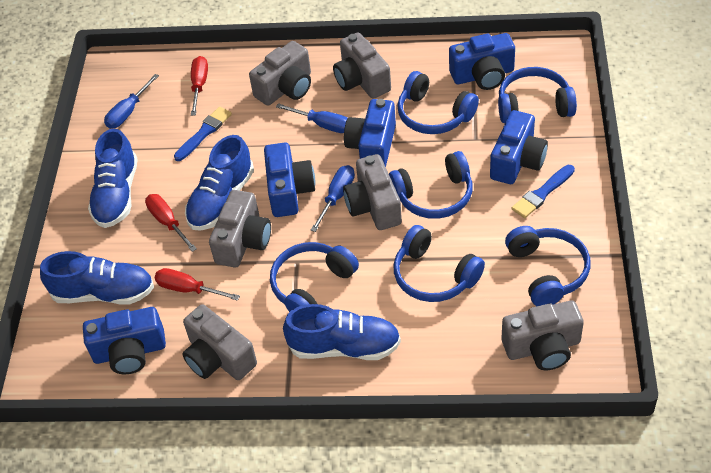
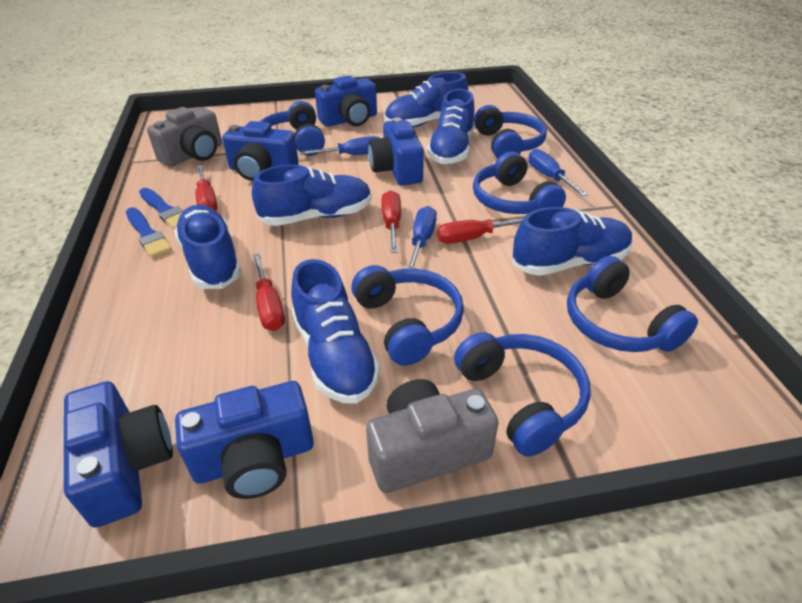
blue shoe: [40,251,154,305] [88,129,138,228] [185,135,254,230] [283,304,401,360] = 4 -> [174,205,242,289] [252,165,372,226] [291,259,380,404] [385,72,468,127] [427,89,475,164] [513,207,633,276] = 6
grey camera: [183,304,257,380] [209,190,271,268] [249,41,311,106] [333,33,391,99] [343,154,402,230] [501,301,584,370] = 6 -> [147,107,222,167] [366,379,499,493] = 2
red screwdriver: [145,194,197,252] [155,268,240,301] [191,56,208,116] = 3 -> [195,165,218,211] [253,253,285,331] [381,190,401,253] [437,219,523,244] = 4

